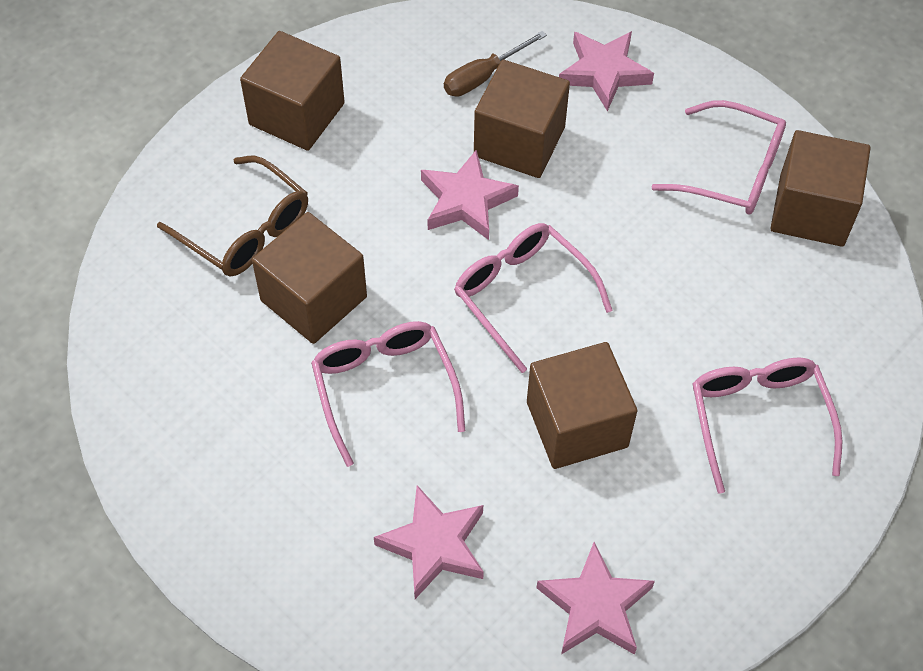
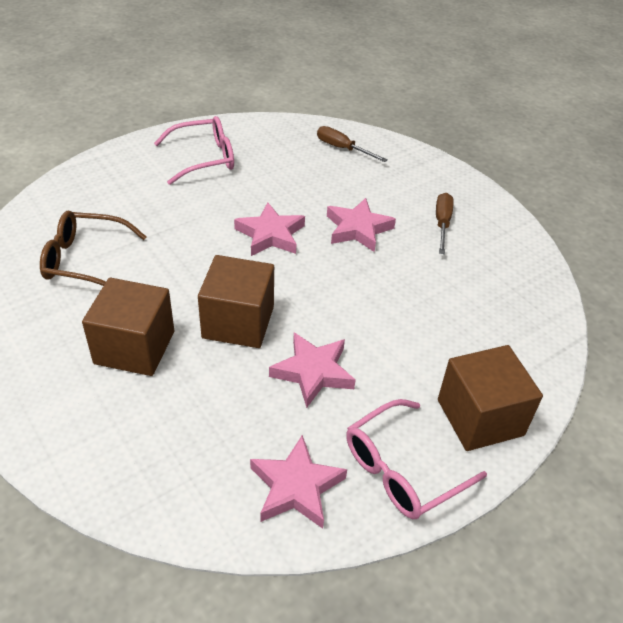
brown cube: [240,31,345,151] [252,212,367,344] [474,60,570,178] [527,342,637,469] [770,130,871,247] = 5 -> [82,278,174,376] [198,255,274,348] [438,345,543,451] = 3
brown screwdriver: [444,31,547,97] = 1 -> [317,126,388,162] [436,193,454,254] = 2
pink glasses: [311,321,465,467] [454,223,613,373] [651,100,786,215] [692,358,842,494] = 4 -> [154,116,234,185] [346,399,487,519] = 2

